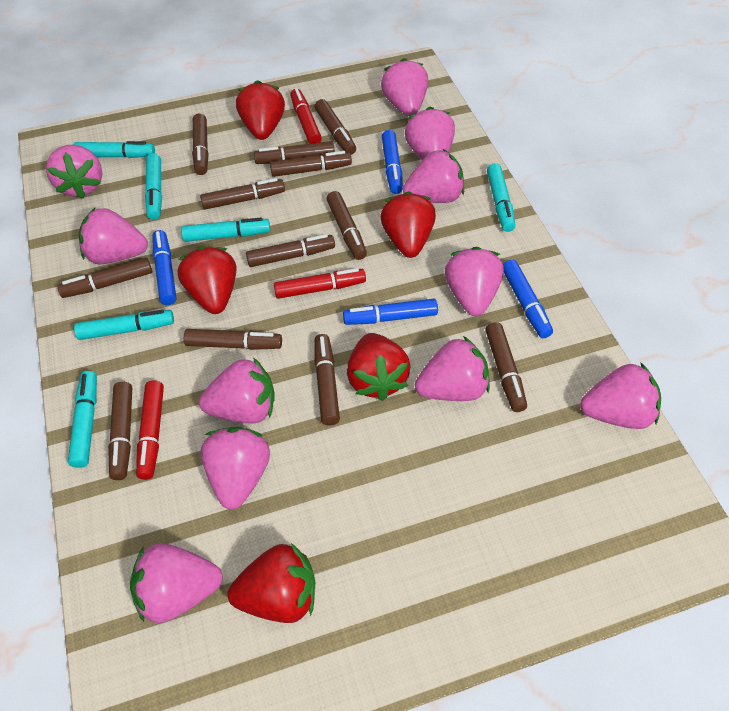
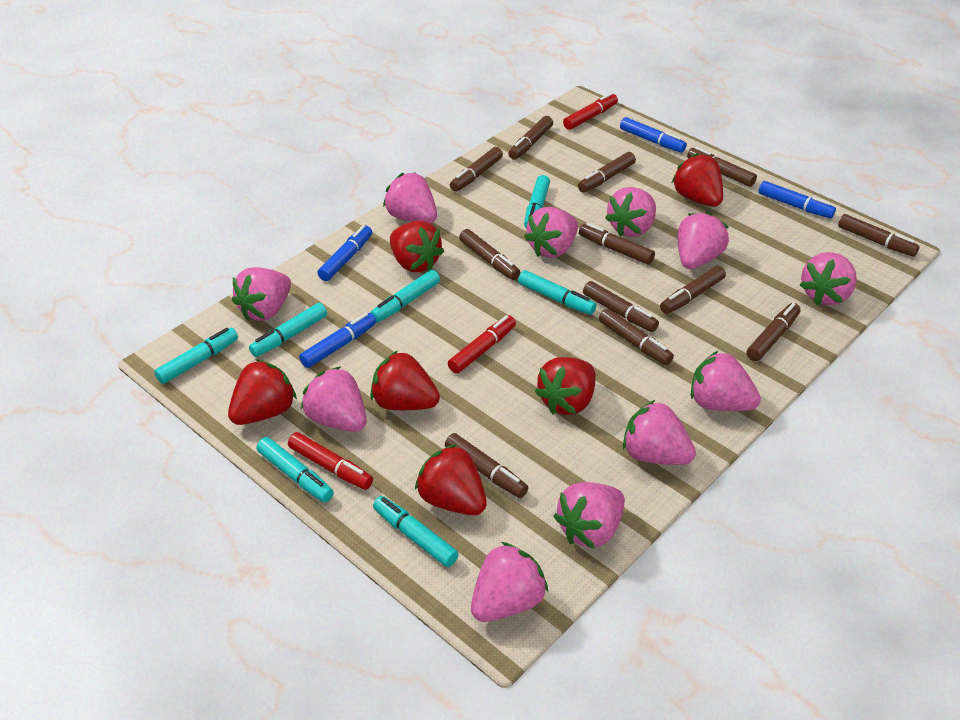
red strawberry: [178,246,237,314] [228,543,315,623] [236,80,285,140] [347,333,411,401] [380,191,436,258] = 5 -> [228,359,297,425] [370,350,440,410] [390,221,444,272] [415,444,487,515] [535,357,596,415] [672,153,723,207] = 6
turquoise marker: [68,371,97,468] [73,141,155,158] [74,310,174,340] [145,153,162,220] [181,217,270,242] [487,163,516,232] = 6 -> [154,328,238,384] [249,303,327,357] [256,437,334,502] [370,270,440,322] [373,496,459,567] [518,270,596,315] [524,175,550,228] = 7

